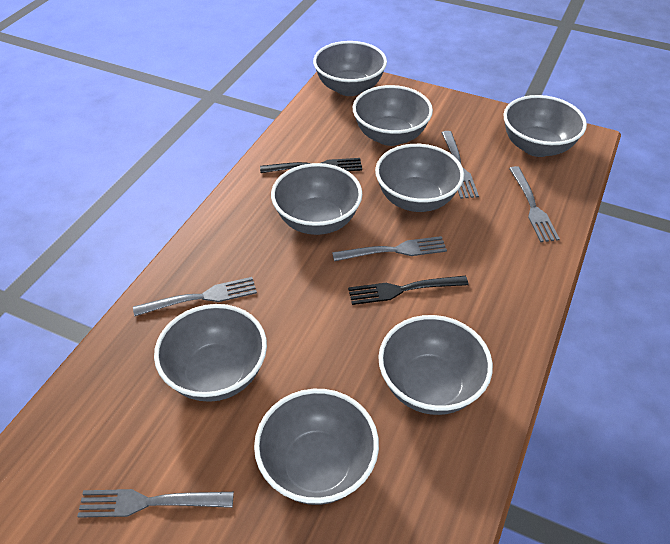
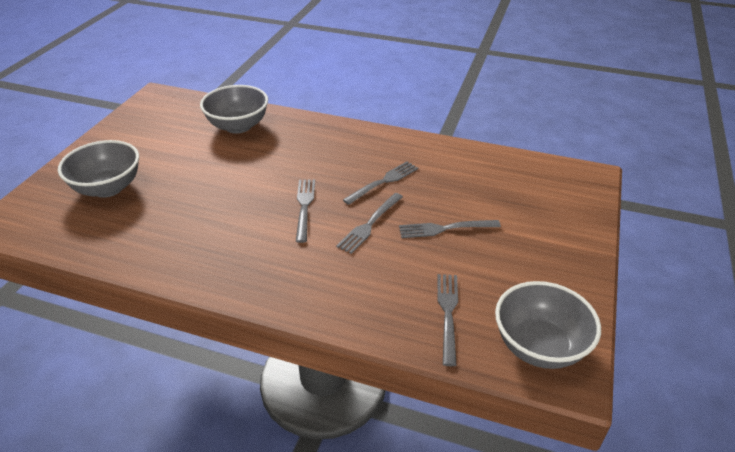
black fork: [260,158,362,173] [348,276,469,305] = 2 -> none = 0
grey bowl: [154,304,267,402] [254,389,379,505] [271,163,362,235] [313,41,387,96] [353,85,433,146] [375,144,464,212] [378,315,493,415] [504,95,587,157] = 8 -> [58,140,139,198] [200,85,268,134] [495,281,601,369] = 3

